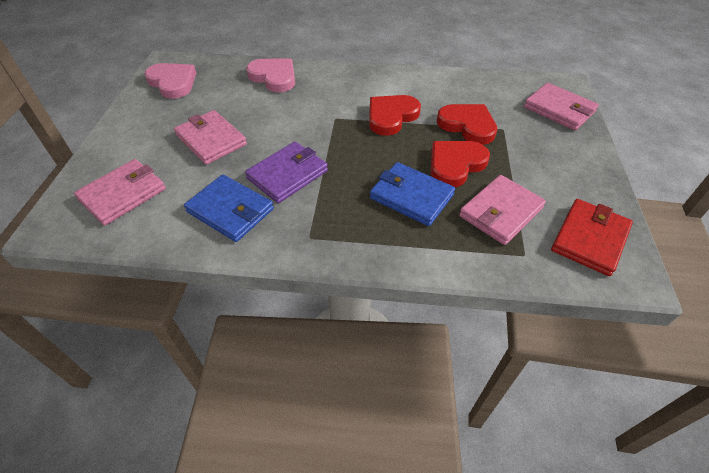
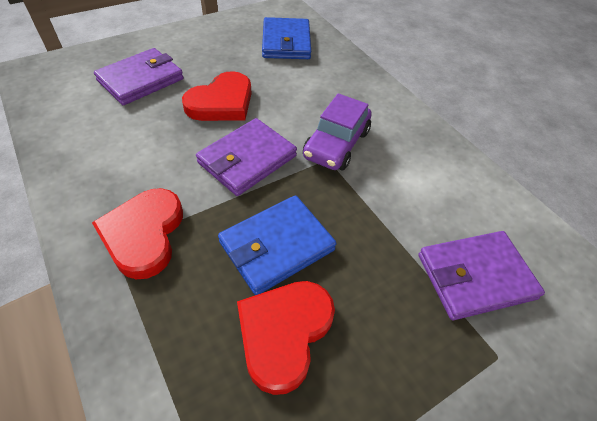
pink heart: [144,63,196,99] [246,58,295,92] = 2 -> none = 0
pink wallet: [74,159,166,226] [174,110,247,165] [459,175,546,245] [524,83,599,130] = 4 -> none = 0
purple car: none = 0 -> [303,93,372,170] = 1
purple wallet: [245,142,328,203] = 1 -> [94,48,184,105] [196,118,297,196] [418,231,545,320] = 3
red wallet: [551,199,633,276] = 1 -> none = 0

